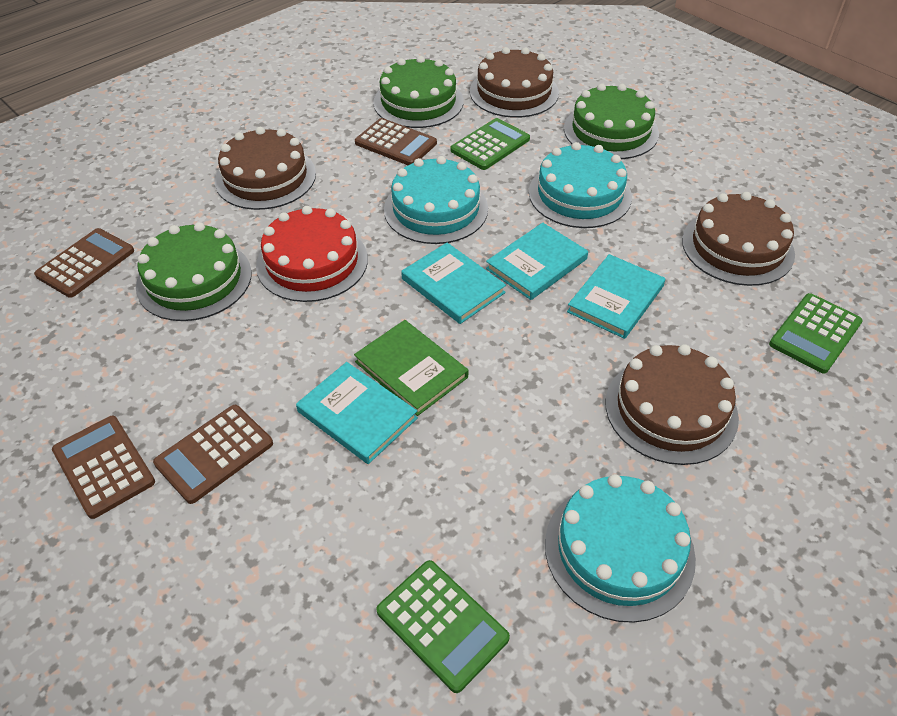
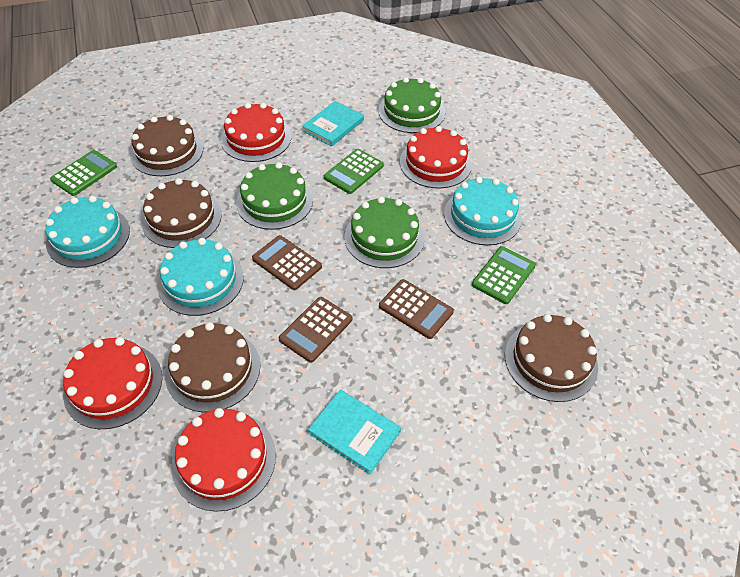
brown calculator: [34,228,134,298] [52,416,155,519] [153,405,273,504] [355,118,437,165] = 4 -> [252,235,322,290] [279,297,352,363] [379,279,454,339] = 3
green book: [354,320,468,416] = 1 -> none = 0
red cake: [256,206,368,302] = 1 -> [63,337,162,429] [171,408,276,512] [221,103,291,162] [400,126,472,188] = 4
turquoise book: [296,362,418,464] [401,243,506,324] [486,223,588,300] [567,254,665,339] = 4 -> [302,101,364,147] [308,390,401,475] = 2

